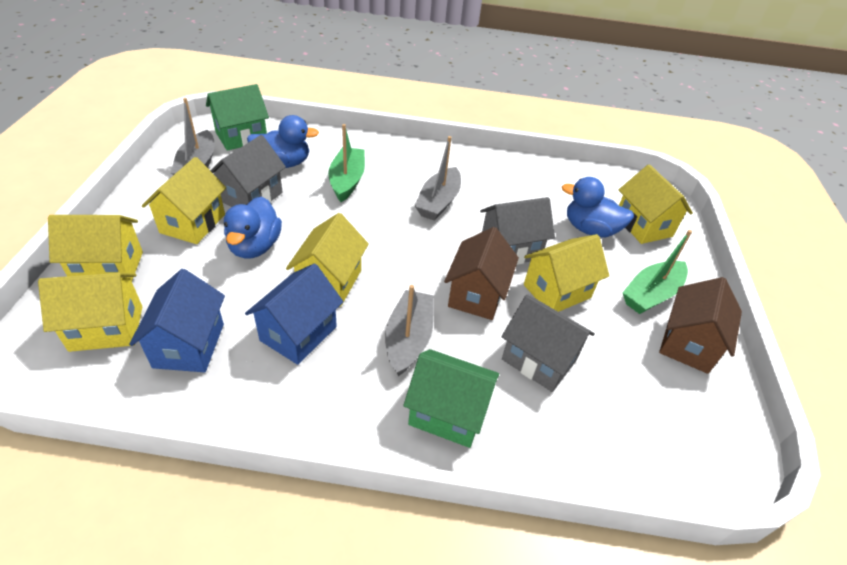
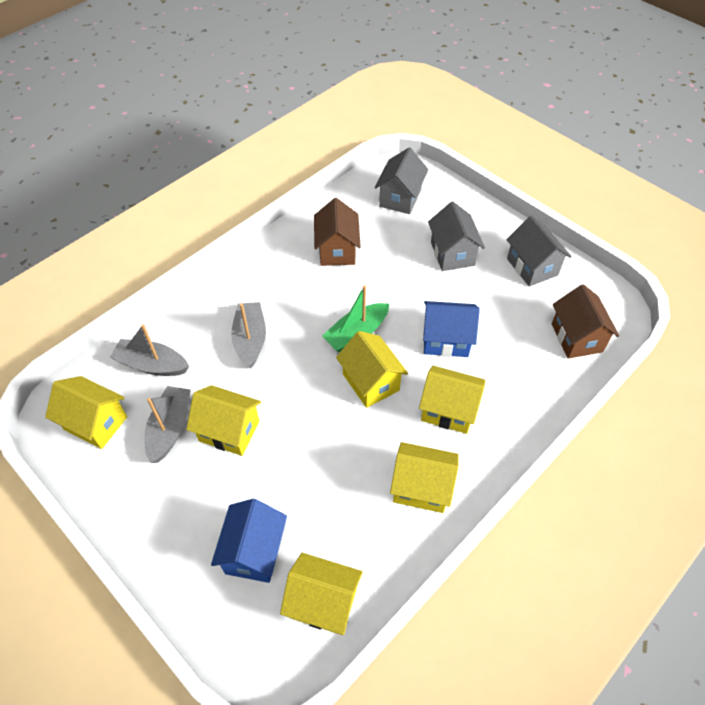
blue duck: [224,196,282,258] [247,115,319,168] [562,177,634,238] = 3 -> none = 0
green boat: [328,124,365,202] [623,230,692,314] = 2 -> [322,285,389,352] = 1
green house: [206,84,269,151] [403,349,499,448] = 2 -> none = 0

